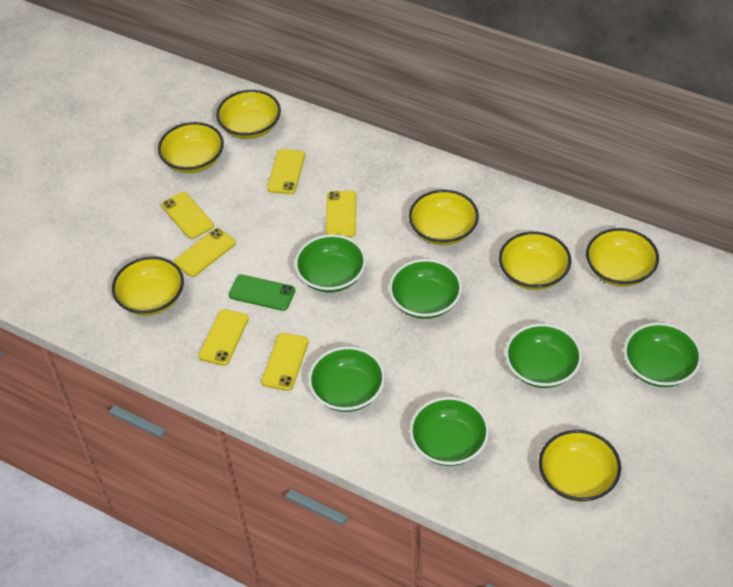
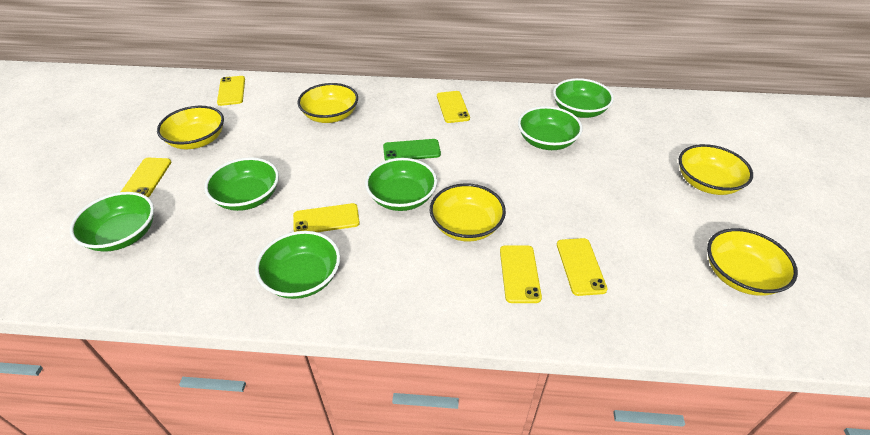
yellow bowl: [112,256,184,316] [158,122,224,173] [216,90,281,139] [409,190,479,245] [499,232,571,290] [539,430,621,502] [586,228,659,287] = 7 -> [157,106,224,149] [297,83,358,123] [430,183,506,242] [679,144,753,195] [707,228,798,296] = 5

